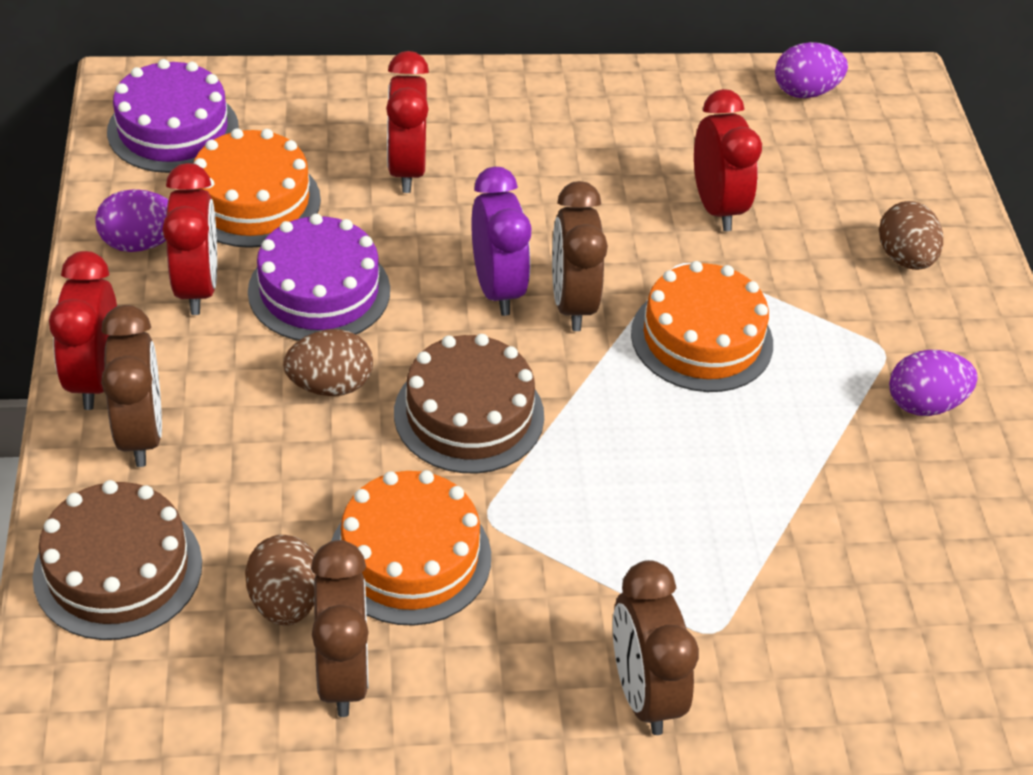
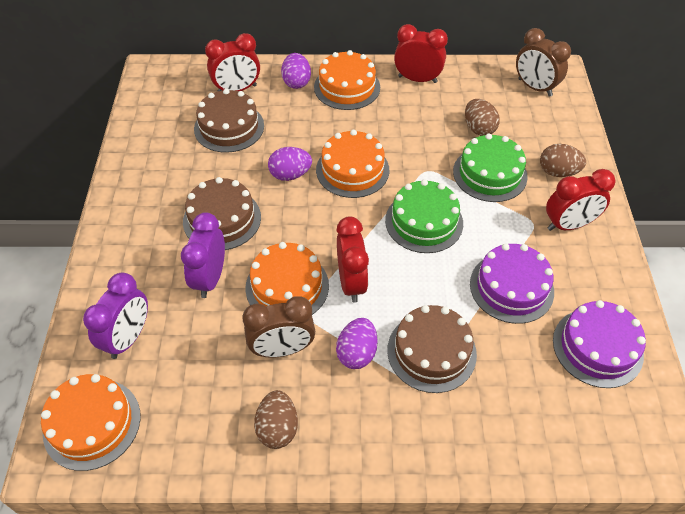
brown cake: [32,480,202,640] [394,334,544,473] = 2 -> [183,177,261,250] [194,89,264,153] [387,305,477,393] = 3
brown clock: [101,305,162,467] [311,540,369,717] [552,181,608,331] [613,560,699,735] = 4 -> [242,296,315,358] [516,28,571,97] = 2
green cake: none = 0 -> [385,179,463,253] [453,133,528,202] = 2
orange cake: [193,128,321,248] [331,470,491,626] [631,261,773,392] = 3 -> [41,374,141,471] [245,242,329,315] [314,50,380,110] [316,130,389,198] = 4
purple clock: [471,167,531,316] = 1 -> [83,273,148,359] [181,212,225,298] = 2

